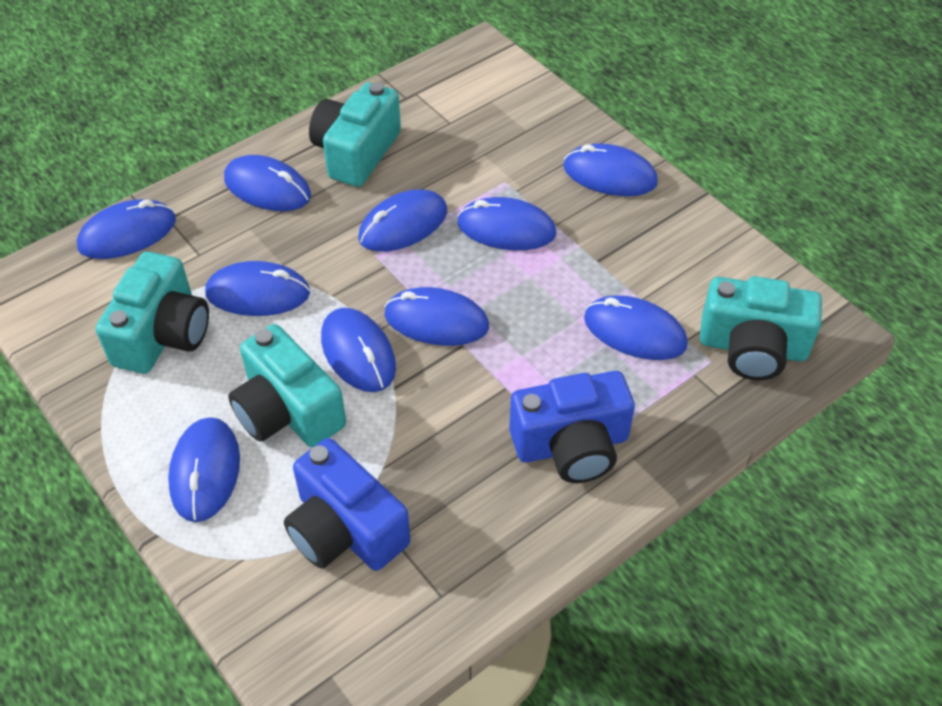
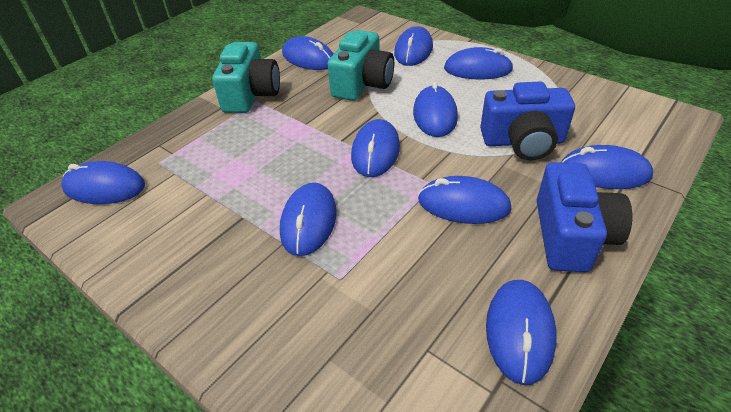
turquoise camera: [96,251,209,374] [228,324,346,447] [309,82,401,187] [700,276,822,381] = 4 -> [212,42,280,113] [328,30,394,101] = 2

